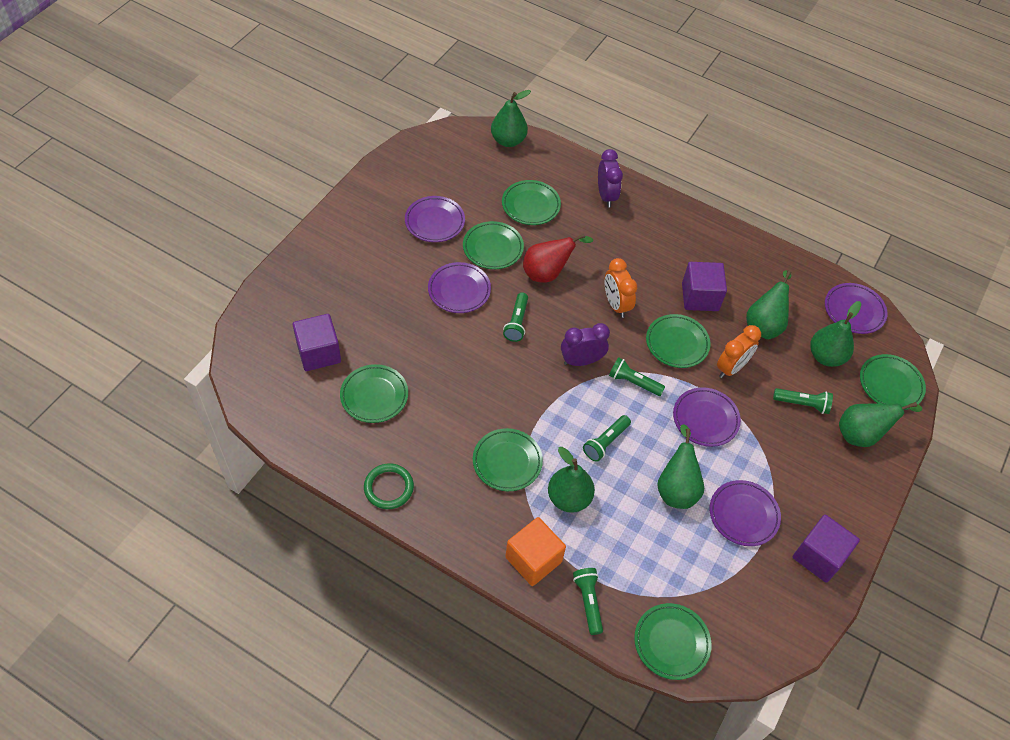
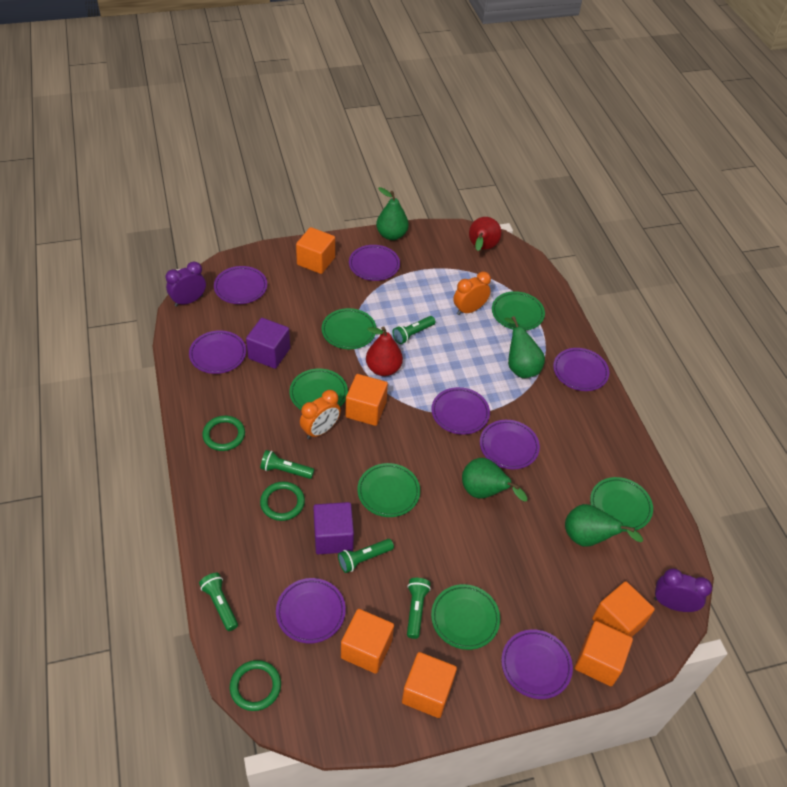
green pear: [491,90,531,147] [548,447,595,513] [657,424,704,509] [746,270,791,339] [810,301,861,367] [839,402,922,447] = 6 -> [376,187,409,240] [462,458,527,501] [504,316,545,378] [565,504,643,547] = 4
green plate: [340,364,408,423] [463,221,524,269] [473,428,543,491] [502,180,561,225] [634,603,712,680] [646,314,710,368] [860,354,926,410] = 7 -> [289,368,348,410] [322,308,376,349] [357,463,420,517] [431,584,500,650] [492,291,545,330] [590,477,653,532] = 6
green ring: [364,463,414,509] = 1 -> [202,415,245,451] [230,660,281,711] [260,482,305,521] = 3
orange cube: [505,517,566,586] = 1 -> [296,227,335,274] [341,609,394,674] [346,374,388,426] [402,652,457,718] [575,621,633,686] [592,581,655,637] = 6
purple cube: [293,314,341,371] [682,262,727,311] [793,515,860,583] = 3 -> [246,318,290,369] [313,502,354,554] = 2
purple plate: [405,196,465,242] [428,262,491,313] [673,387,741,447] [710,480,781,546] [825,283,888,334] = 5 -> [189,330,246,374] [214,266,267,304] [276,578,346,643] [349,245,400,281] [431,387,490,435] [480,420,540,469] [501,629,573,699] [553,348,609,391] = 8
red pear: [523,234,593,283] = 1 -> [366,326,403,376] [469,217,502,251] = 2

